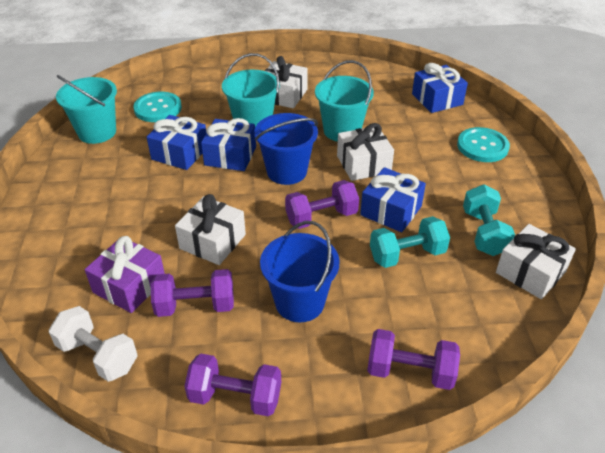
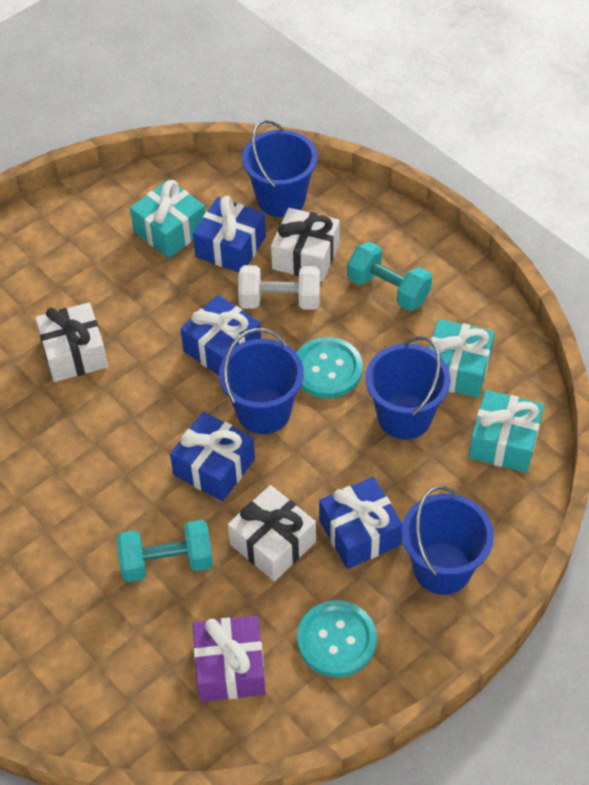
blue bucket: [254,113,318,185] [260,221,340,322] = 2 -> [219,328,304,434] [242,120,317,217] [366,336,451,439] [402,486,494,595] = 4
purple dumbbell: [151,269,234,317] [184,353,281,417] [285,180,359,229] [367,329,460,390] = 4 -> none = 0
turquoise bucket: [56,75,117,144] [222,53,280,127] [315,60,374,142] = 3 -> none = 0
turquoise gift: none = 0 -> [130,179,205,258] [429,319,495,398] [469,390,544,473] = 3
white gift: [175,194,246,265] [265,56,308,108] [337,123,394,181] [496,224,576,299] = 4 -> [35,302,108,382] [228,485,316,581] [271,208,340,282] = 3

